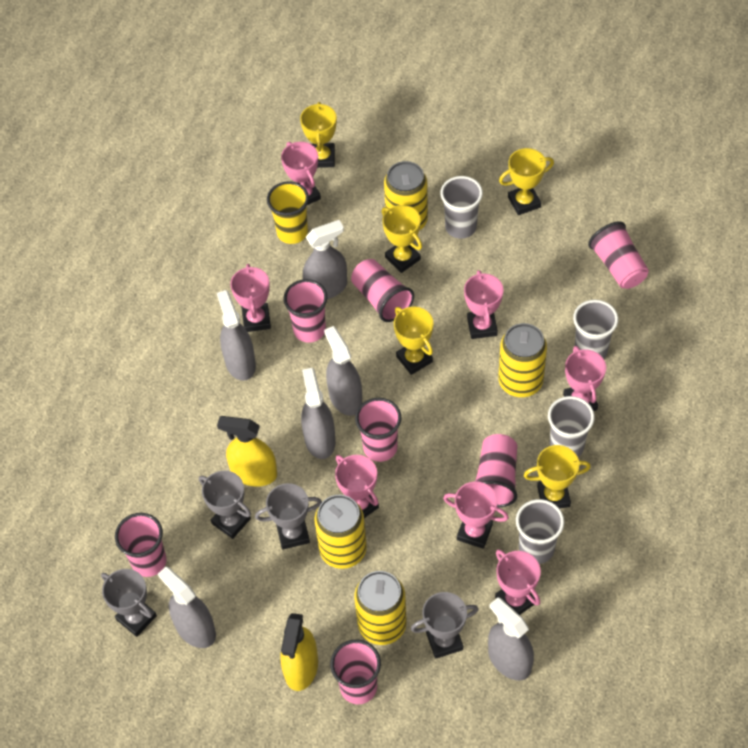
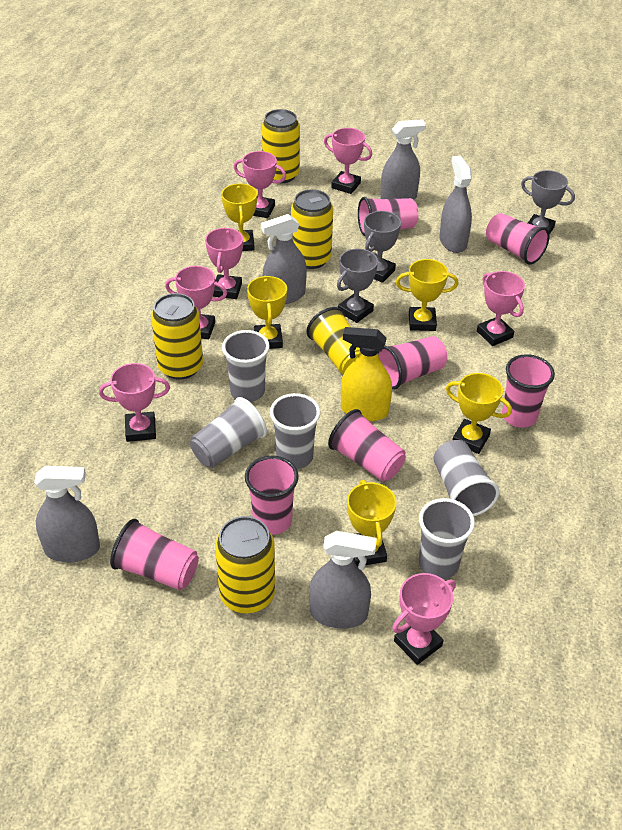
grey cup: [440,176,483,239] [516,499,564,564] [548,396,595,457] [573,300,618,359] = 4 -> [190,397,267,468] [222,330,270,402] [270,393,320,469] [419,498,475,579] [433,440,499,516] = 5
grey spray bottle: [158,567,216,648] [217,290,256,381] [301,368,335,459] [303,220,347,299] [324,326,362,416] [488,597,534,681] = 6 -> [34,466,100,562] [261,214,307,304] [309,531,377,629] [380,119,426,200] [439,156,472,253] = 5
grey trophy: [101,569,157,637] [199,471,251,539] [255,483,322,550] [411,592,479,659] = 4 -> [337,249,378,323] [364,211,401,283] [521,170,575,234] = 3
yellow spray bottle: [217,416,277,486] [280,613,318,691] = 2 -> [341,327,392,421] = 1

